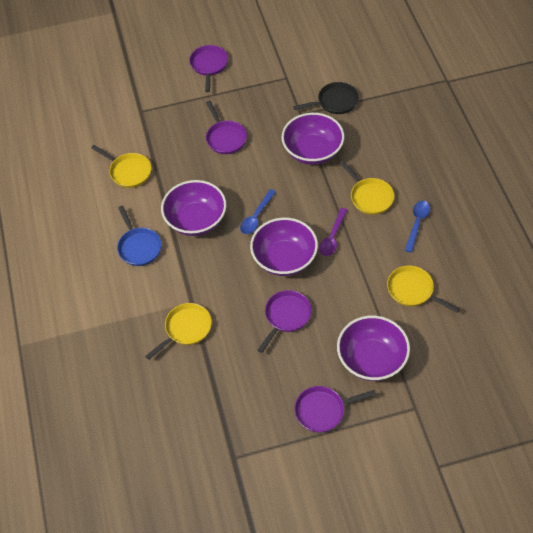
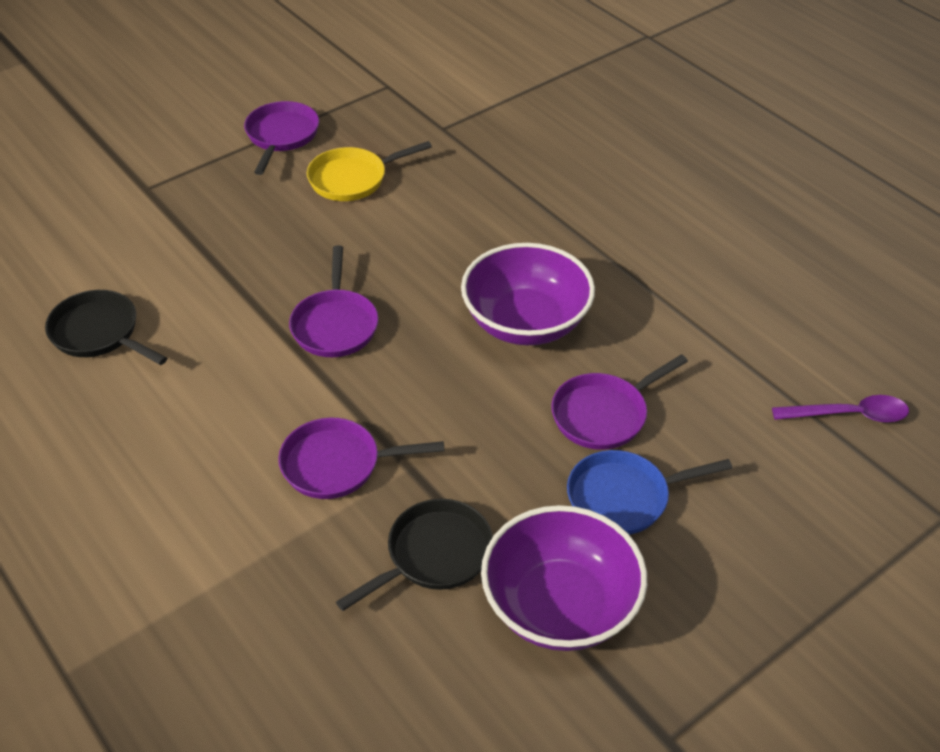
black pan: [293,82,359,114] = 1 -> [45,290,167,365] [336,499,493,611] = 2
blue spoon: [240,189,276,234] [405,201,430,253] = 2 -> none = 0
purple bowl: [161,180,227,236] [250,218,318,276] [282,113,344,165] [337,316,410,381] = 4 -> [461,243,595,345] [481,505,647,651] = 2
yellow pan: [91,145,151,188] [145,303,212,360] [340,161,395,215] [387,266,459,313] = 4 -> [307,141,432,201] = 1

